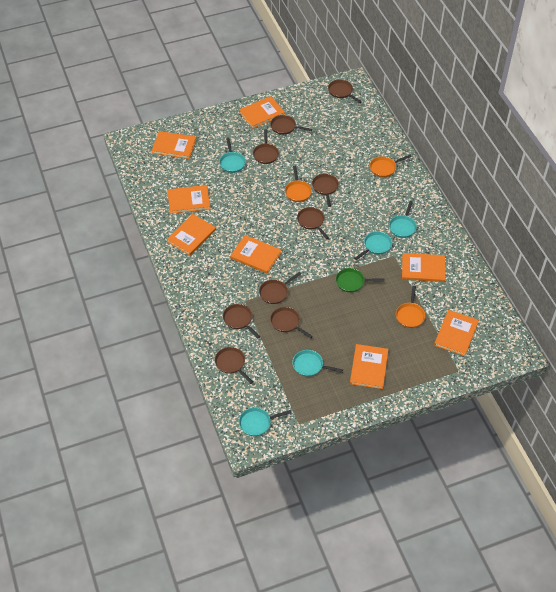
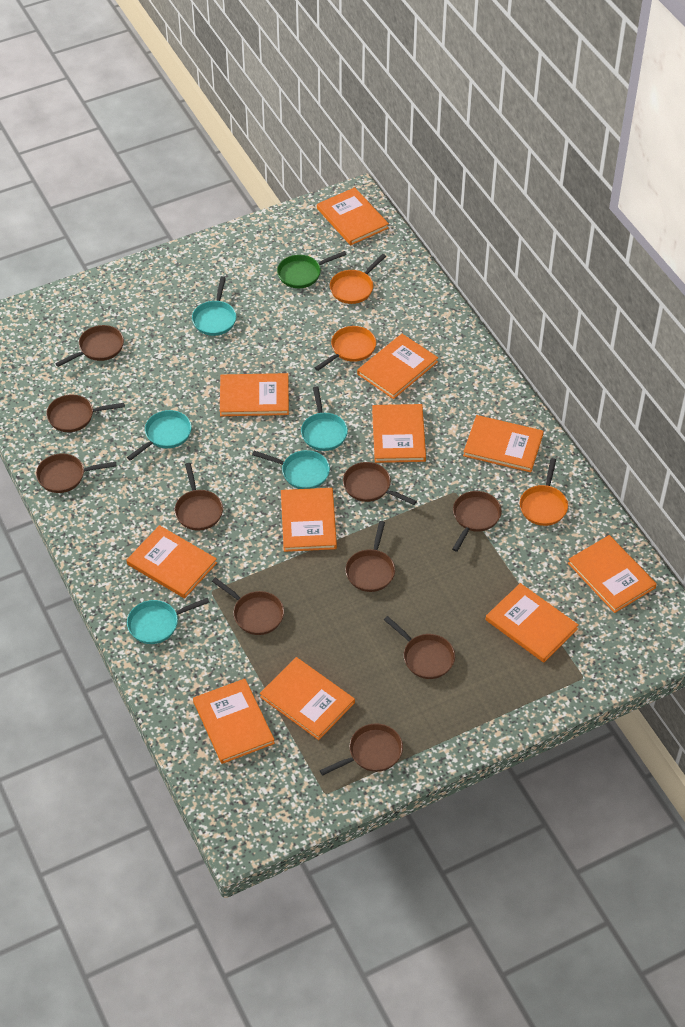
brown pan: [215,347,253,384] [223,304,261,338] [253,129,279,164] [259,272,301,304] [270,115,312,135] [270,307,313,339] [297,207,329,239] [312,174,339,207] [328,79,362,103] = 9 -> [36,453,116,493] [46,395,125,432] [55,325,124,367] [175,463,223,530] [212,577,284,635] [320,723,403,776] [343,462,417,505] [345,521,395,592] [384,616,455,679] [452,491,502,552] = 10
orange book: [152,131,196,159] [167,185,210,214] [167,214,216,255] [230,235,282,274] [239,96,285,129] [350,344,389,389] [402,253,445,282] [434,310,479,356] = 8 -> [126,525,217,599] [193,679,275,764] [220,373,289,416] [260,657,355,740] [281,488,337,552] [317,187,389,245] [357,334,438,399] [372,404,426,463] [463,415,544,472] [486,583,579,663] [568,535,657,613] = 11

